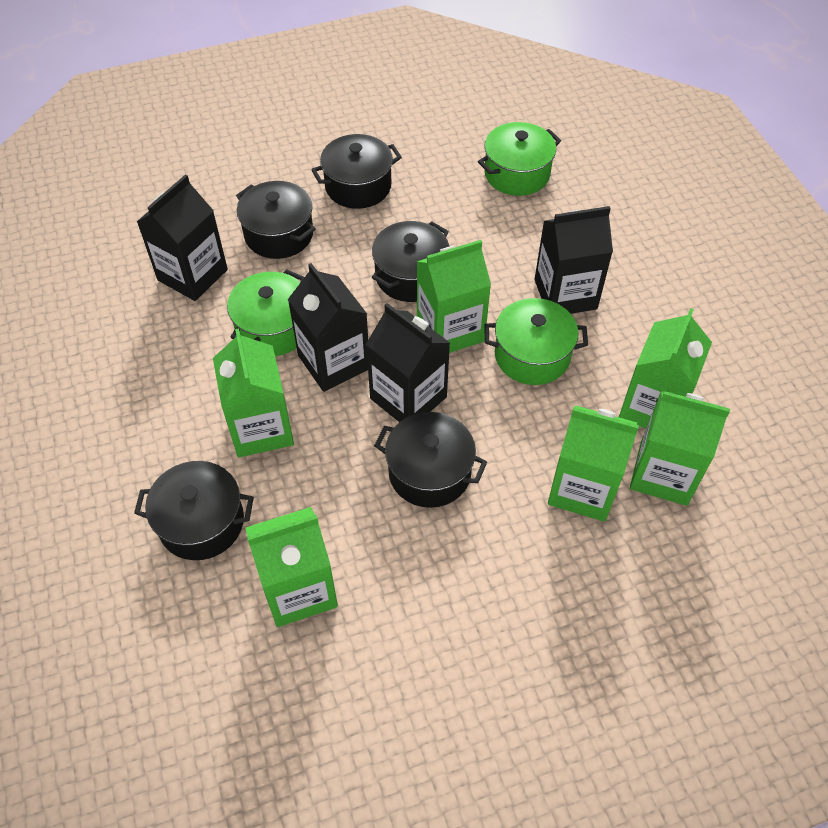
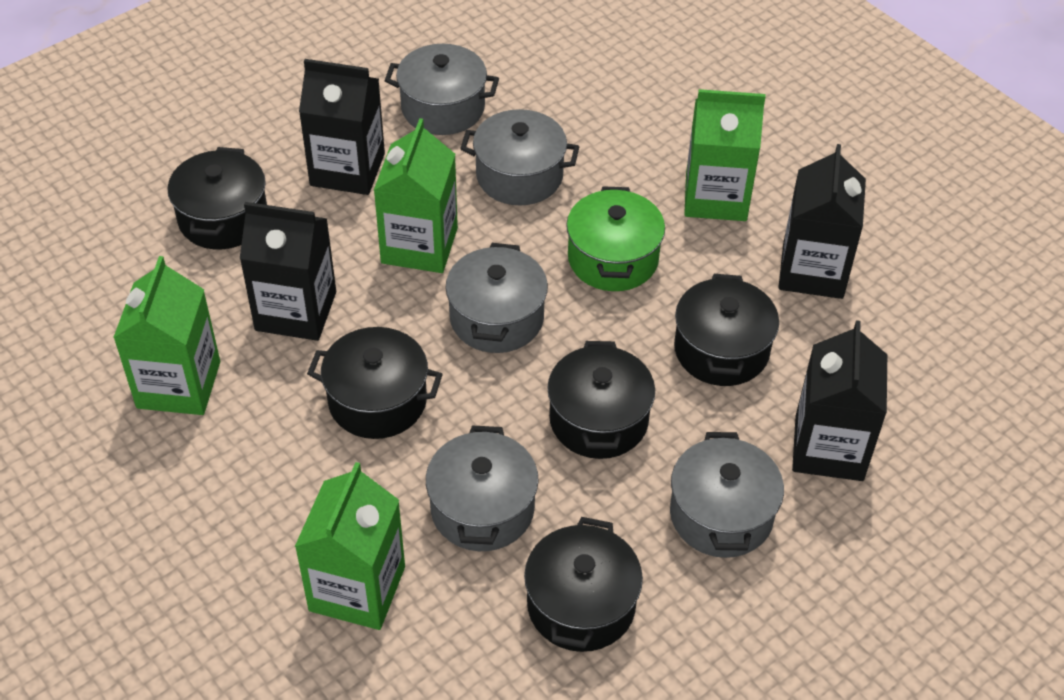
green carton: [213,328,294,457] [246,507,338,627] [417,240,491,353] [548,405,639,522] [619,308,712,429] [630,390,730,506] = 6 -> [113,256,220,415] [295,462,405,630] [374,118,458,273] [684,89,766,221] = 4
green pot: [227,269,304,356] [478,122,561,196] [485,298,588,385] = 3 -> [566,186,665,291] = 1
grey pot: none = 0 -> [384,44,499,135] [426,425,539,551] [446,243,548,353] [460,109,579,205] [670,432,784,558] = 5

